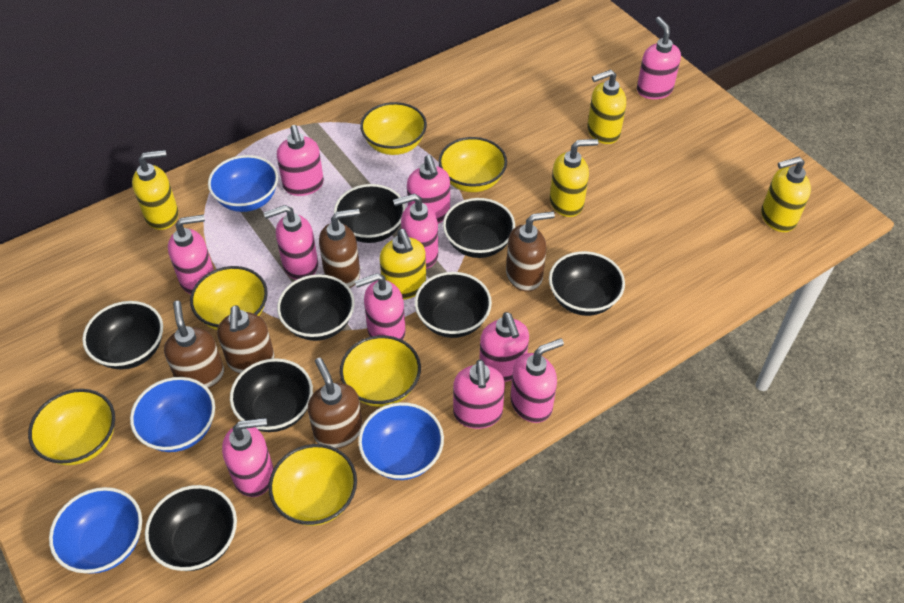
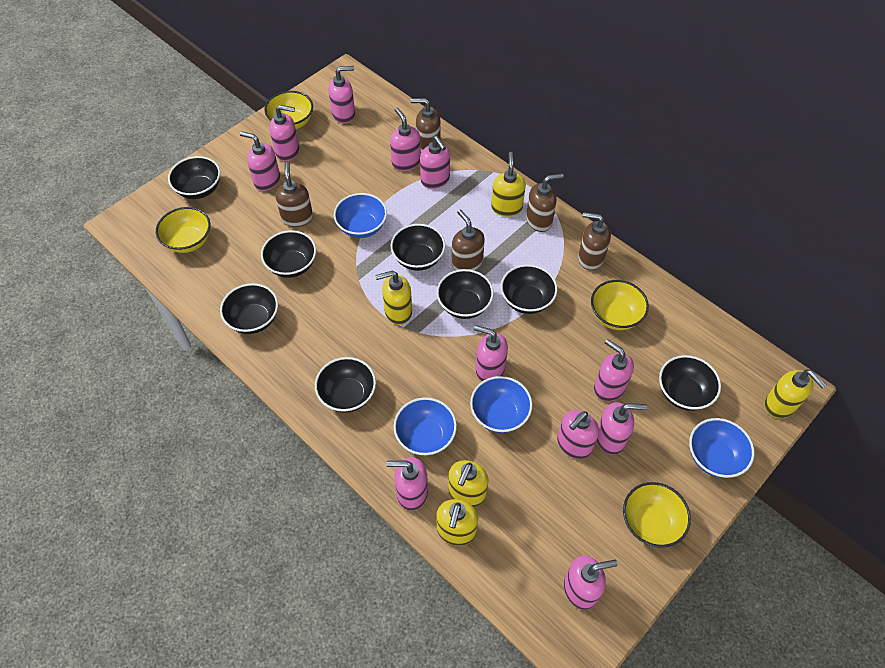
yellow bowl: [28,389,115,465] [190,266,268,330] [269,444,357,526] [340,335,421,407] [360,102,427,155] [439,137,507,192] = 6 -> [156,207,210,253] [264,91,313,129] [591,280,649,330] [623,482,691,548] = 4

